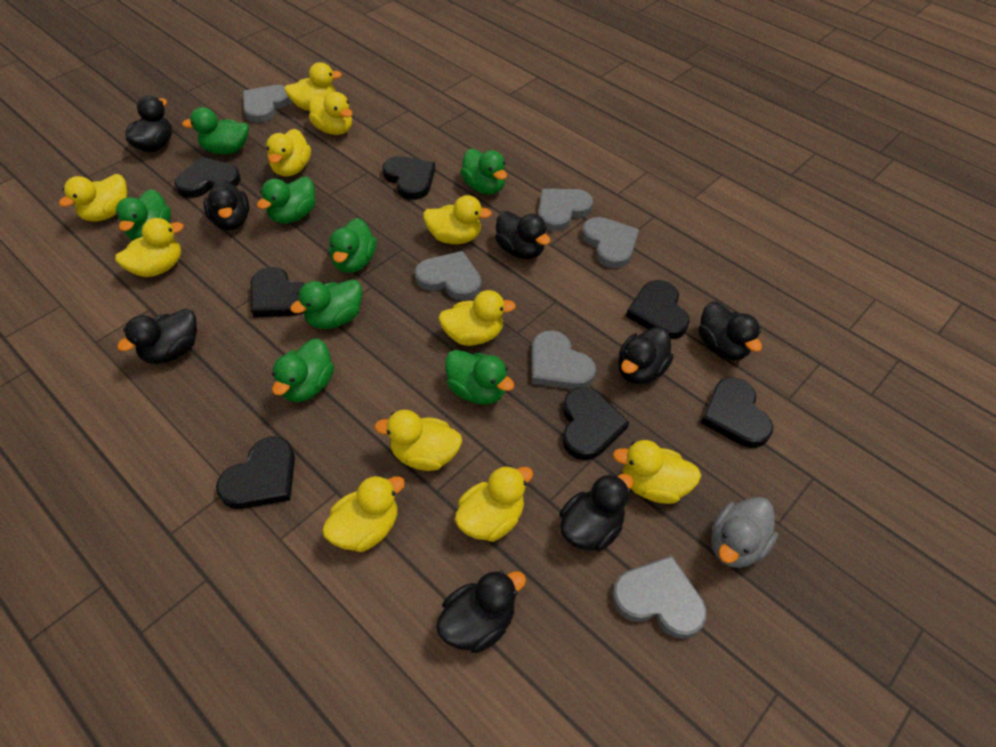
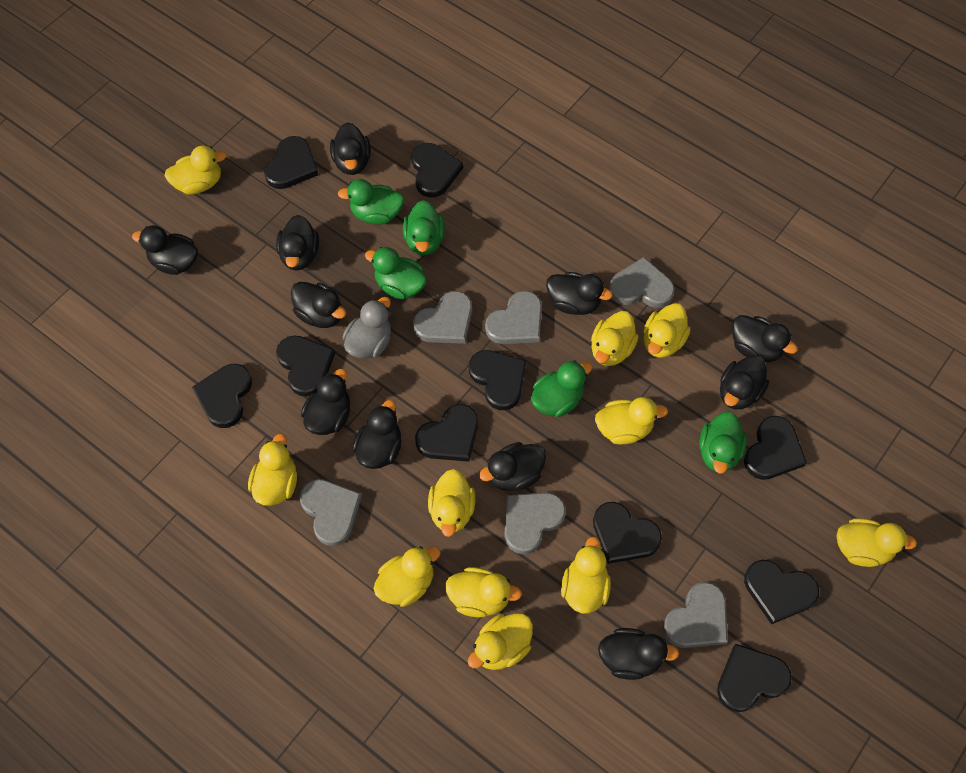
black duck: [117,308,197,364] [125,96,172,152] [203,179,250,230] [436,570,526,653] [495,211,550,259] [559,473,634,551] [618,327,674,384] [698,301,762,360] = 8 -> [132,225,198,275] [276,215,319,271] [291,282,346,328] [301,369,350,435] [330,122,371,175] [353,400,402,469] [479,442,546,491] [546,272,613,315] [598,628,679,680] [720,355,769,409] [732,315,798,362] = 11
black heart: [175,157,241,198] [216,436,295,509] [251,267,304,317] [382,156,435,200] [562,387,629,460] [626,280,690,339] [701,377,773,448] = 7 -> [192,364,252,428] [264,136,318,189] [276,335,335,397] [411,143,463,197] [415,404,478,462] [469,350,526,410] [593,502,662,564] [717,644,792,712] [744,416,807,480] [744,560,819,624] = 10
green duck: [116,189,171,240] [182,107,249,154] [257,177,316,224] [272,339,334,402] [290,279,362,329] [329,218,376,273] [445,350,514,405] [460,149,507,194] = 8 -> [338,179,404,224] [365,247,427,300] [403,200,445,256] [531,360,592,417] [699,412,747,474] = 5

